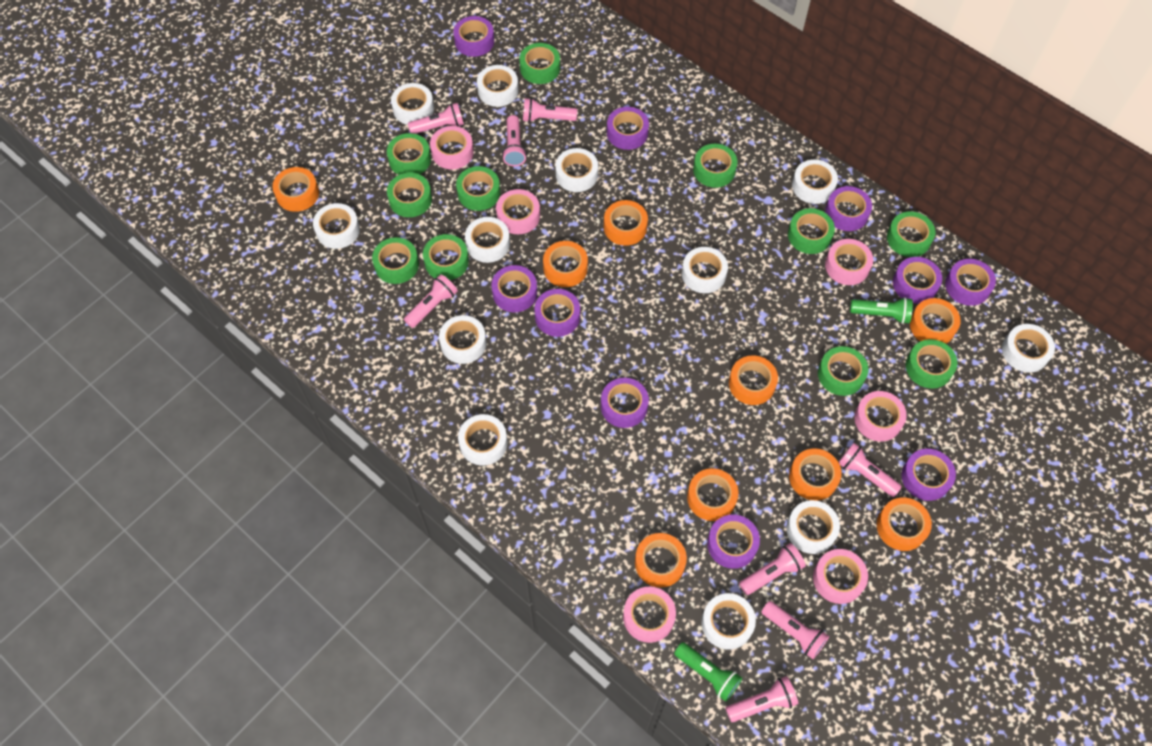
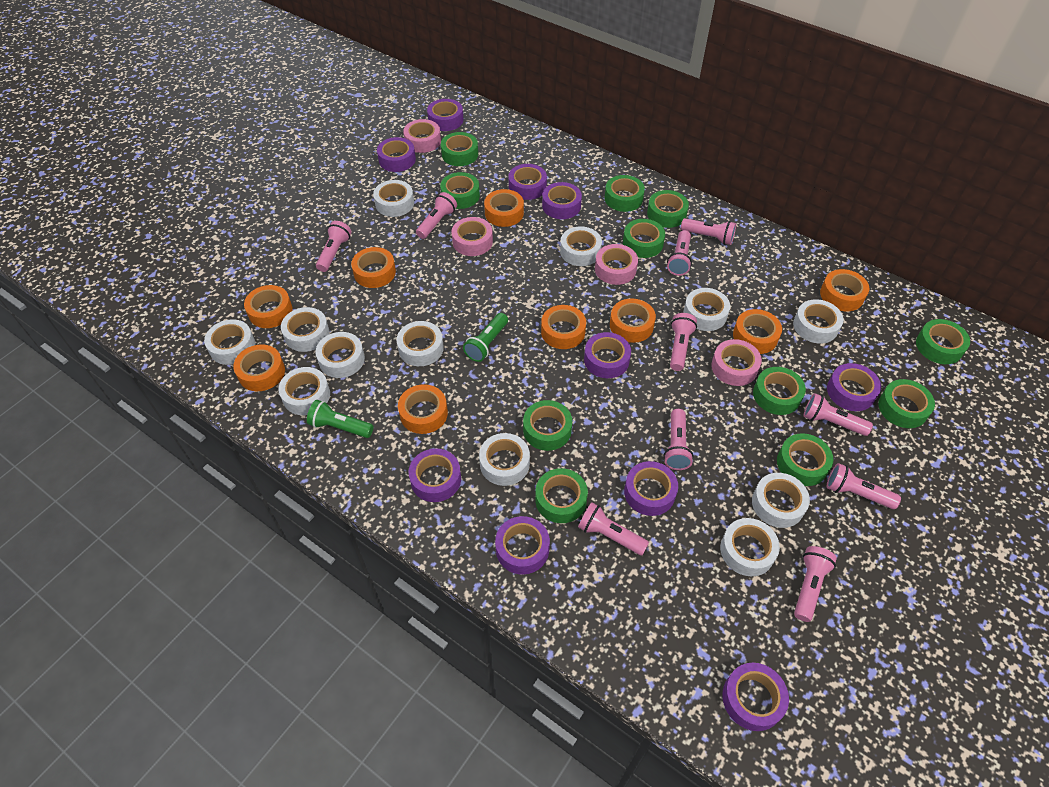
pink flashlight: [404,274,458,328] [408,103,464,134] [502,115,527,166] [523,98,577,123] [726,676,798,722] [739,543,806,595] [761,601,829,659] [839,443,902,497] = 8 -> [316,221,351,272] [416,192,457,239] [578,502,649,555] [664,409,694,470] [667,230,692,276] [670,313,697,371] [681,218,736,245] [794,546,837,622] [804,393,873,436] [827,463,901,509] = 10
pink tape: [430,126,474,169] [496,189,540,234] [623,587,676,643] [813,549,868,604] [825,239,873,285] [854,391,907,442] = 6 -> [403,119,441,153] [451,217,493,256] [595,244,638,285] [711,339,762,386] = 4

